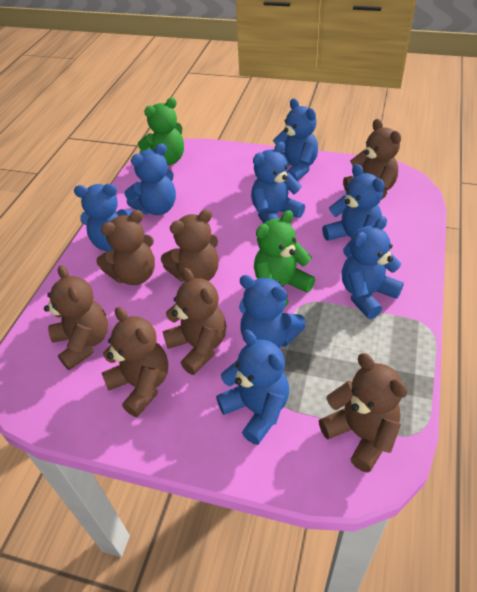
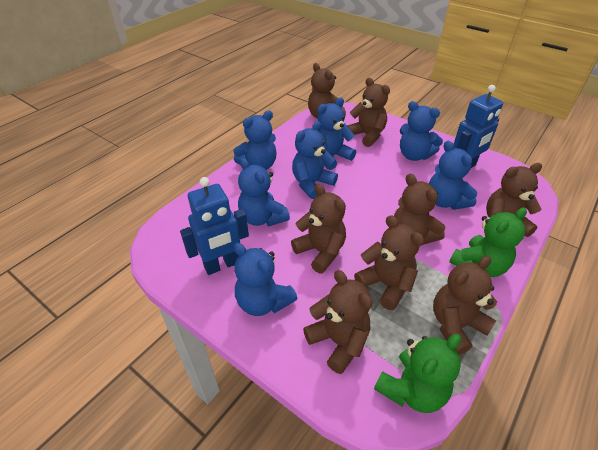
blue robot: none = 0 -> [180,177,249,275] [453,85,503,168] = 2
blue teddy bear: [74,184,132,251] [125,143,176,215] [216,330,289,445] [239,275,306,348] [251,142,305,223] [273,98,318,181] [322,164,385,258] [342,216,404,319] = 8 -> [233,110,277,170] [234,243,298,316] [238,158,290,226] [292,121,338,199] [318,97,356,170] [400,101,443,161] [429,141,477,210] = 7
brown teddy bear: [44,265,108,370] [96,210,155,285] [102,307,168,417] [161,209,219,282] [163,268,226,375] [319,353,408,473] [343,119,401,201] = 7 -> [291,184,346,273] [303,270,373,374] [308,63,346,119] [347,78,390,147] [354,215,424,310] [394,174,445,245] [433,256,497,355] [486,163,542,237] = 8

